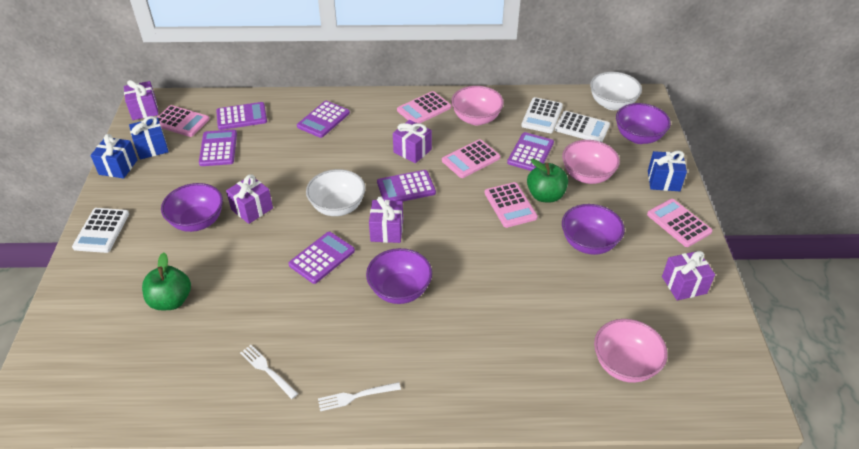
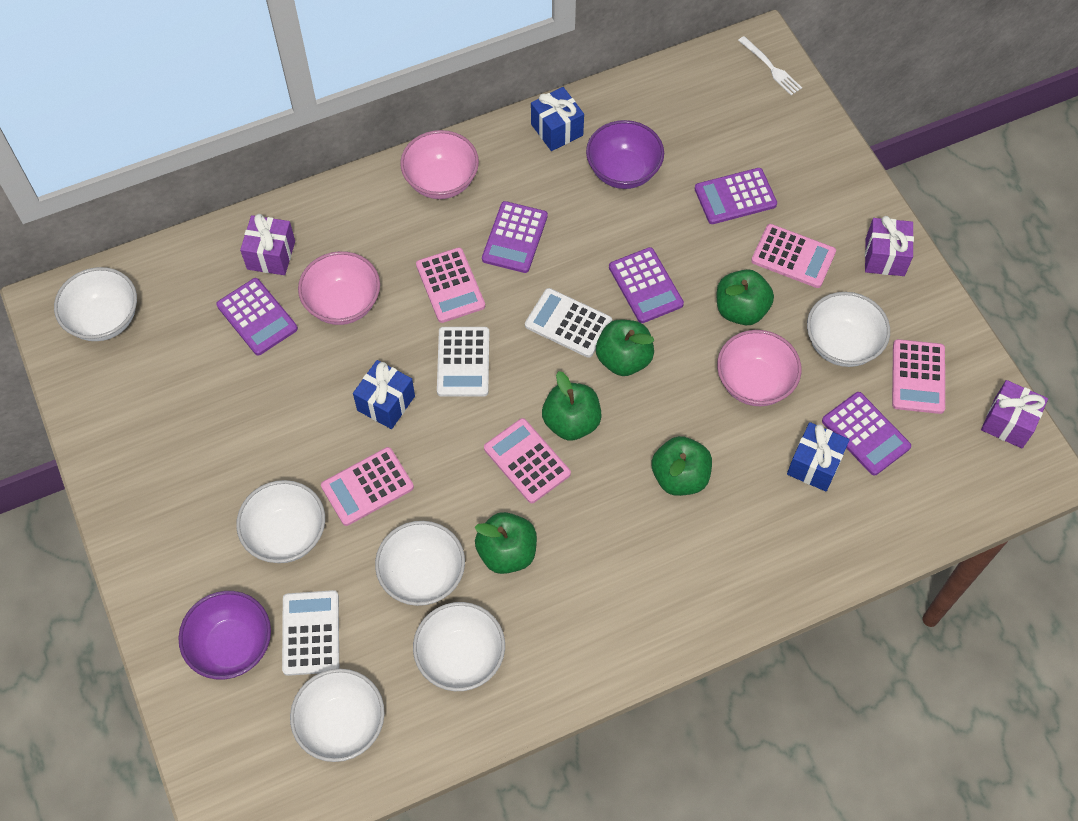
green apple: [142,252,191,310] [527,159,568,202] = 2 -> [475,512,537,574] [542,371,602,441] [596,320,654,376] [652,436,712,496] [717,269,774,325] = 5
purple bowl: [161,183,223,232] [366,248,432,304] [562,204,625,255] [616,103,671,144] = 4 -> [178,591,271,680] [586,120,664,189] = 2
purple calculator: [199,130,237,166] [216,102,267,130] [289,232,355,284] [297,101,350,138] [377,170,436,201] [507,132,554,171] = 6 -> [216,278,298,356] [482,201,548,273] [609,247,684,323] [695,168,777,224] [822,392,911,476] = 5
purple gift: [124,80,159,120] [226,174,273,224] [369,196,403,243] [393,120,432,163] [662,251,715,301] = 5 -> [240,214,295,275] [865,216,914,276] [981,380,1048,448] = 3
white bowl: [306,169,366,216] [590,72,642,110] = 2 -> [54,267,137,341] [236,480,325,563] [290,669,385,762] [375,521,465,606] [413,602,505,691] [807,292,890,367] = 6
white fork: [240,345,298,399] [318,382,401,411] = 2 -> [738,36,802,95] = 1

